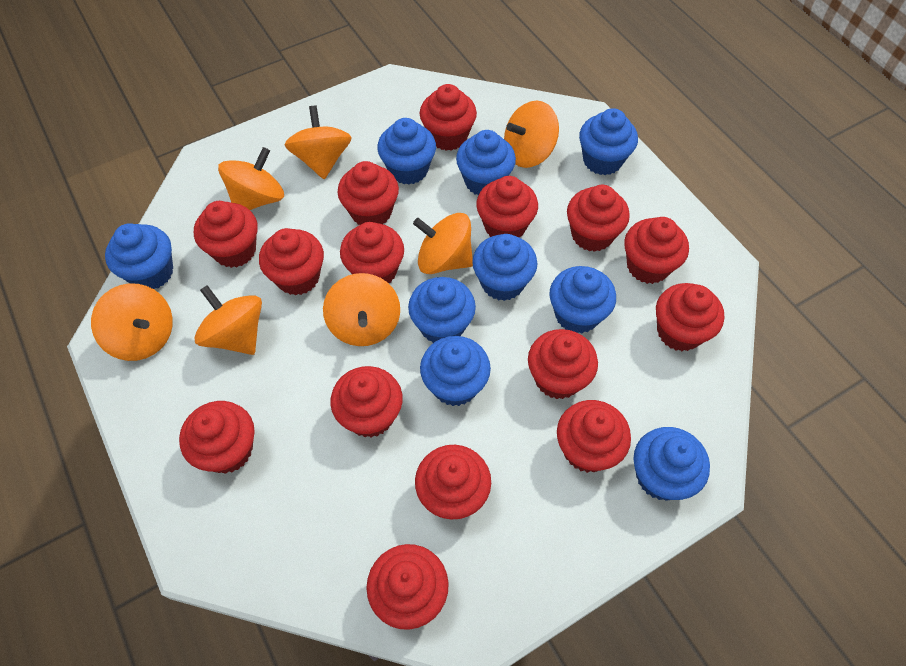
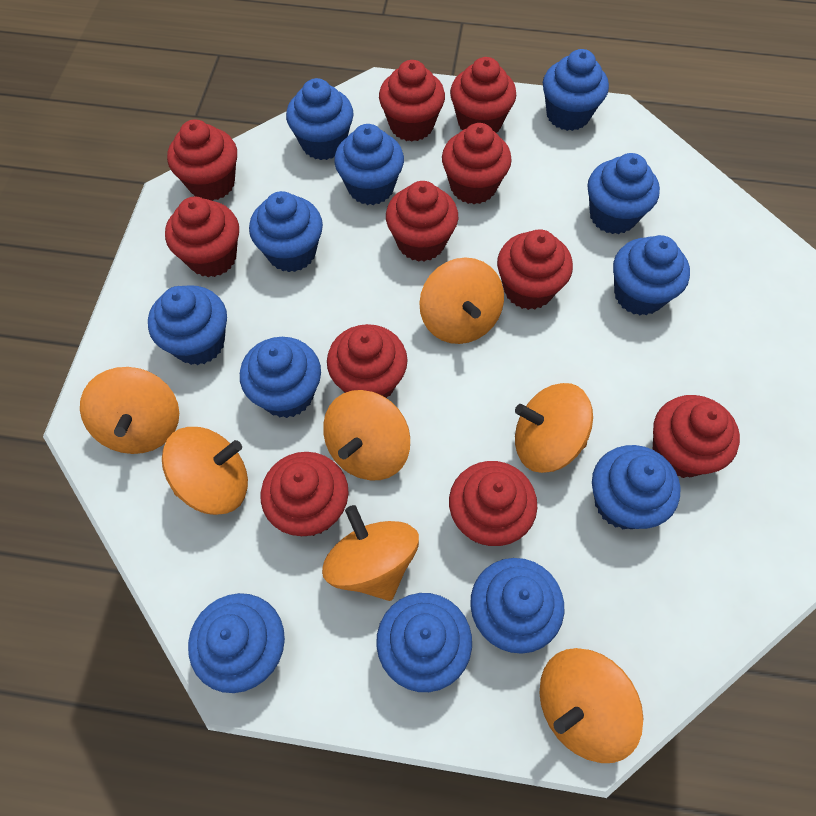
blue cupcake: [105,223,173,289] [377,118,436,185] [408,277,476,343] [420,336,491,406] [456,130,516,195] [472,234,537,301] [549,266,616,334] [579,108,638,175] [634,427,710,501] = 9 -> [148,285,227,365] [188,593,285,693] [240,337,321,418] [249,191,323,272] [286,78,354,160] [334,124,404,205] [376,593,472,692] [470,558,564,654] [543,49,609,131] [588,153,660,234] [592,445,681,529] [613,235,690,315] = 12
red cupcake: [179,401,255,474] [194,201,258,268] [259,228,324,296] [330,366,403,438] [337,161,399,225] [340,222,404,283] [366,544,449,630] [415,445,491,520] [420,84,477,151] [476,176,538,238] [528,329,598,399] [557,400,631,473] [567,185,630,252] [624,217,689,284] [656,283,724,351] = 15 -> [165,196,239,277] [167,119,237,201] [261,452,349,536] [327,324,408,398] [379,60,445,141] [386,181,458,262] [442,123,512,204] [449,461,537,546] [450,57,516,133] [497,229,573,310] [652,395,740,478] = 11

